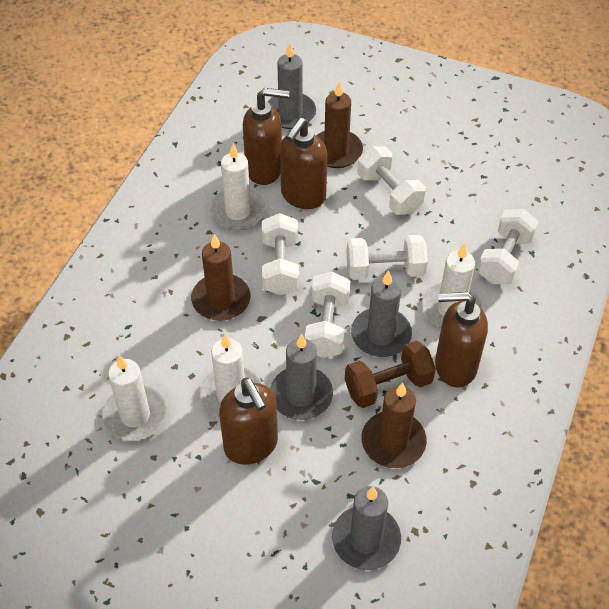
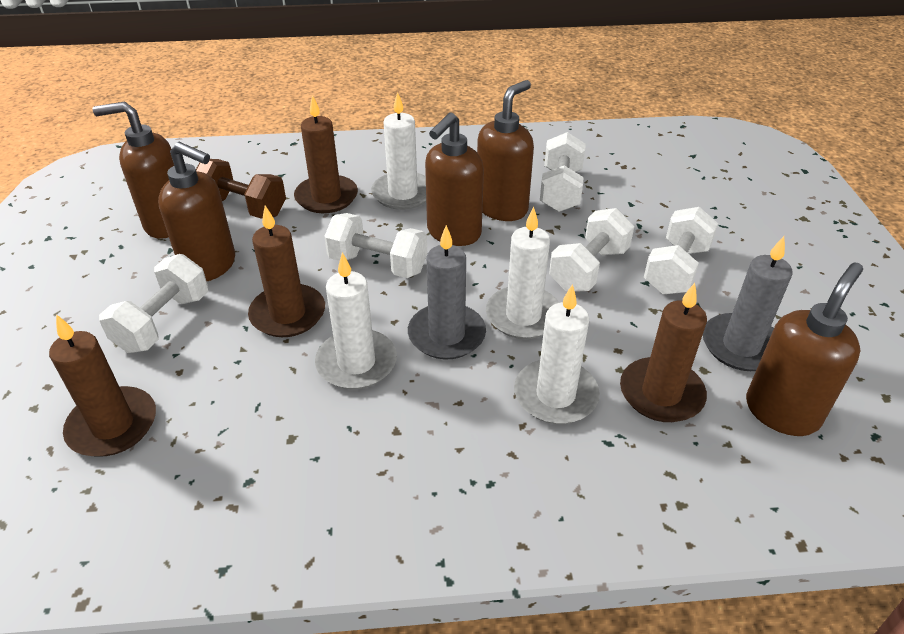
brown candle: [191,234,251,321] [316,82,363,168] [361,383,427,468] = 3 -> [49,314,156,457] [248,205,325,337] [294,95,358,213] [620,283,707,422] = 4
brown soap dispenser: [219,378,278,465] [243,88,289,185] [280,118,327,209] [435,292,488,387] = 4 -> [92,101,174,239] [158,142,235,281] [425,112,484,246] [477,80,534,221] [746,262,863,436] = 5
grey candle: [268,43,316,129] [270,334,333,420] [332,486,401,570] [351,270,412,357] = 4 -> [408,225,486,359] [703,236,793,371] = 2

